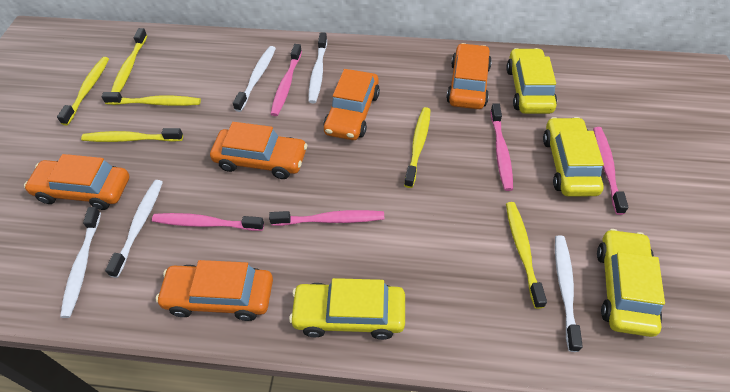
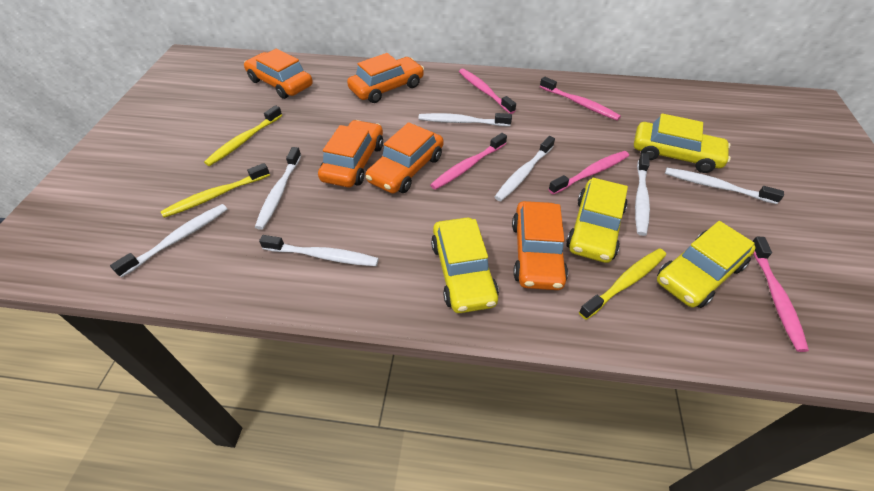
white toothbrush: [60,207,101,318] [105,180,163,278] [233,46,276,112] [308,33,327,103] [555,235,583,352] = 5 -> [110,204,228,278] [255,147,301,230] [259,235,379,266] [418,113,512,126] [495,136,555,201] [635,153,650,236] [665,168,784,204] = 7
yellow toothbrush: [57,57,109,126] [81,128,183,142] [101,92,201,106] [111,28,147,92] [404,107,430,188] [506,202,547,309] = 6 -> [161,163,270,218] [204,105,282,166] [579,248,666,320] = 3

